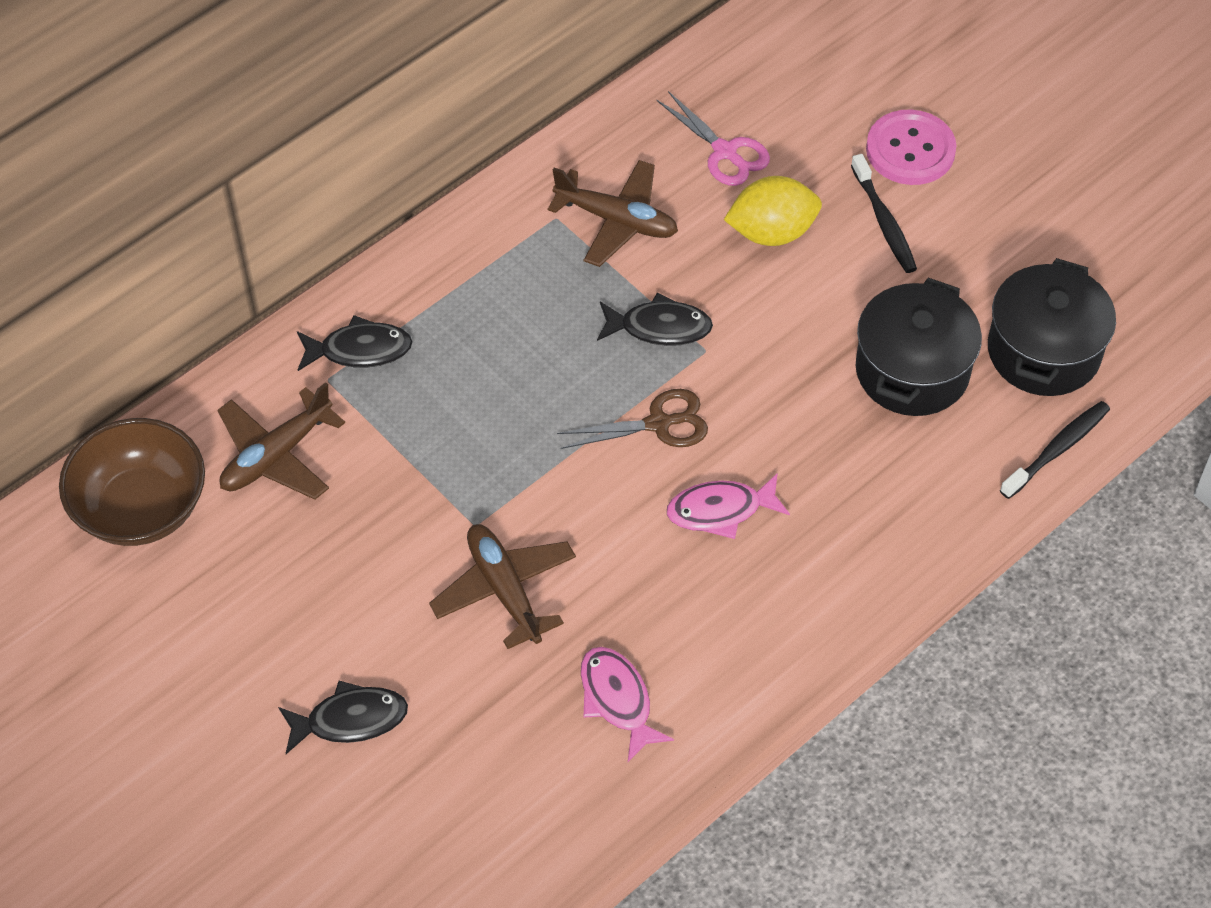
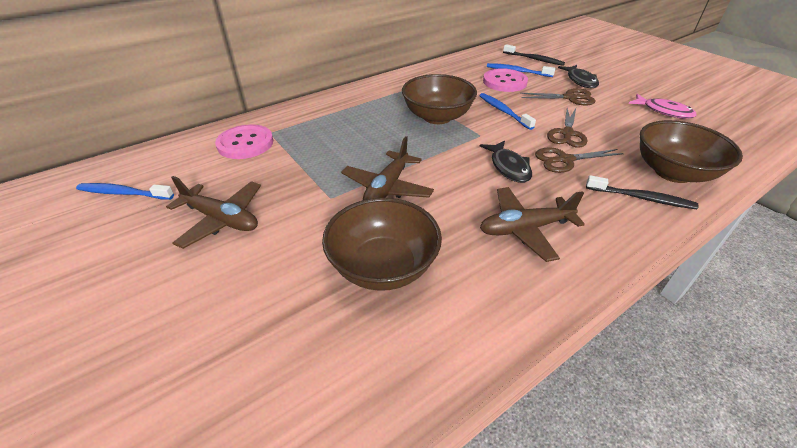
black fish: [278,681,408,754] [297,315,413,371] [597,292,713,346] = 3 -> [480,141,532,183] [558,65,599,88] = 2
black pot: [856,278,982,416] [988,258,1116,396] = 2 -> none = 0
blue toothbrush: none = 0 -> [76,183,174,200] [479,93,536,130] [487,63,556,77] = 3
brown bowl: [59,418,205,546] = 1 -> [322,198,442,291] [402,74,477,124] [640,120,743,183] = 3
brown scissors: [557,389,708,449] = 1 -> [520,88,595,106] [535,148,624,173] [547,108,588,147] = 3
pink button: [866,109,956,185] = 1 -> [215,124,273,159] [483,68,528,92] = 2
pink fish: [581,647,674,762] [667,473,790,539] = 2 -> [628,94,697,119] = 1
pink scissors: [657,91,770,186] = 1 -> none = 0
yellow lemon: [724,176,822,246] = 1 -> none = 0

